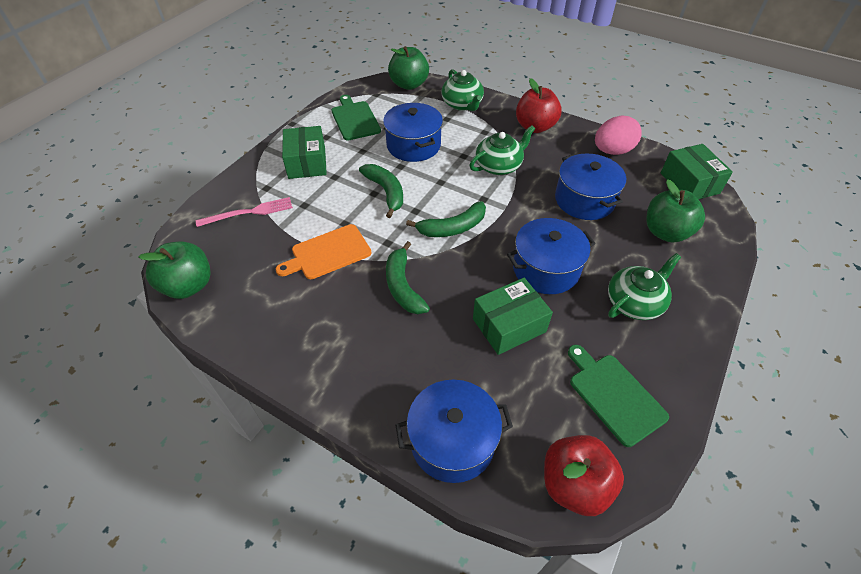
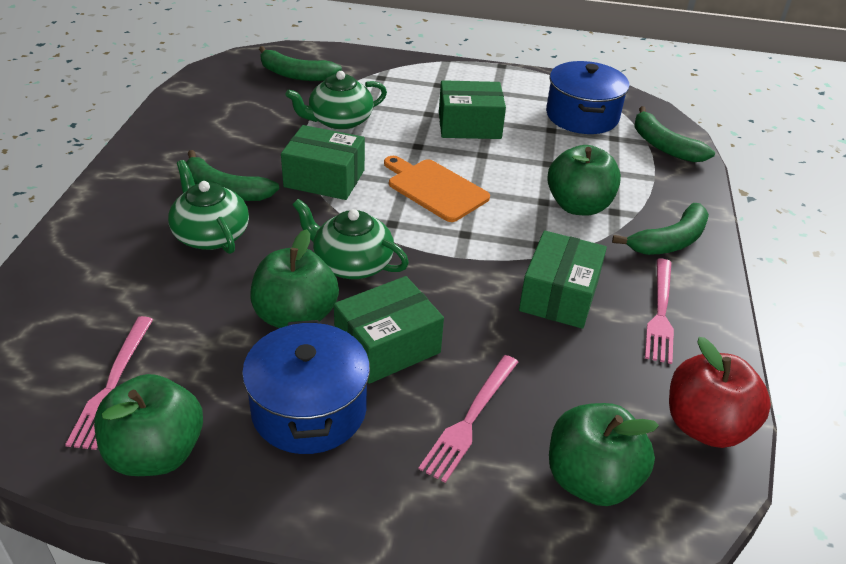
blue pot: [383,103,443,162] [396,380,513,483] [507,218,596,294] [555,154,626,220] = 4 -> [242,320,370,454] [546,61,630,134] = 2
green apple: [138,241,211,299] [388,46,429,90] [646,179,705,243] = 3 -> [94,374,203,476] [251,229,339,328] [547,145,621,216] [549,403,659,506] = 4
green banana: [359,164,403,218] [386,241,430,314] [406,201,486,237] = 3 -> [186,150,279,201] [259,46,342,81] [612,203,709,255] [634,106,715,162] = 4
green box: [282,126,327,179] [473,278,553,355] [661,144,733,199] = 3 -> [281,125,365,200] [334,276,444,384] [439,80,506,139] [519,231,607,329] = 4
green cutting board: [332,95,381,140] [568,345,669,447] = 2 -> none = 0
pink egg: [595,115,642,155] = 1 -> none = 0
pink fork: [196,197,293,227] = 1 -> [65,316,153,450] [418,355,518,483] [645,259,674,364] = 3
red apple: [516,78,562,133] [544,435,624,516] = 2 -> [669,337,771,448] = 1

